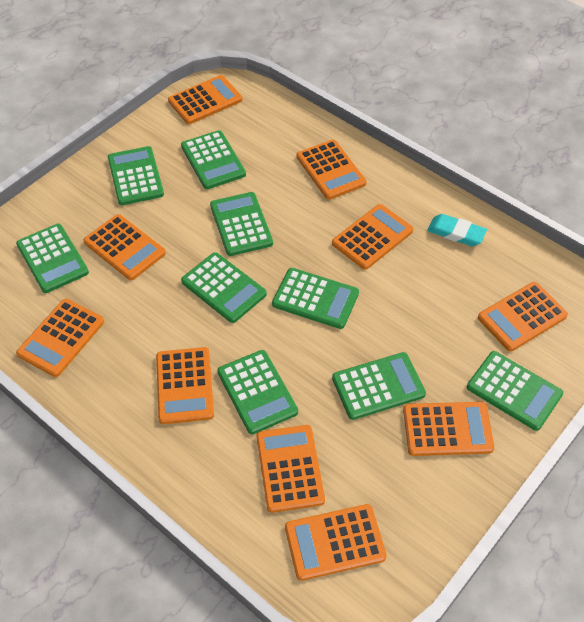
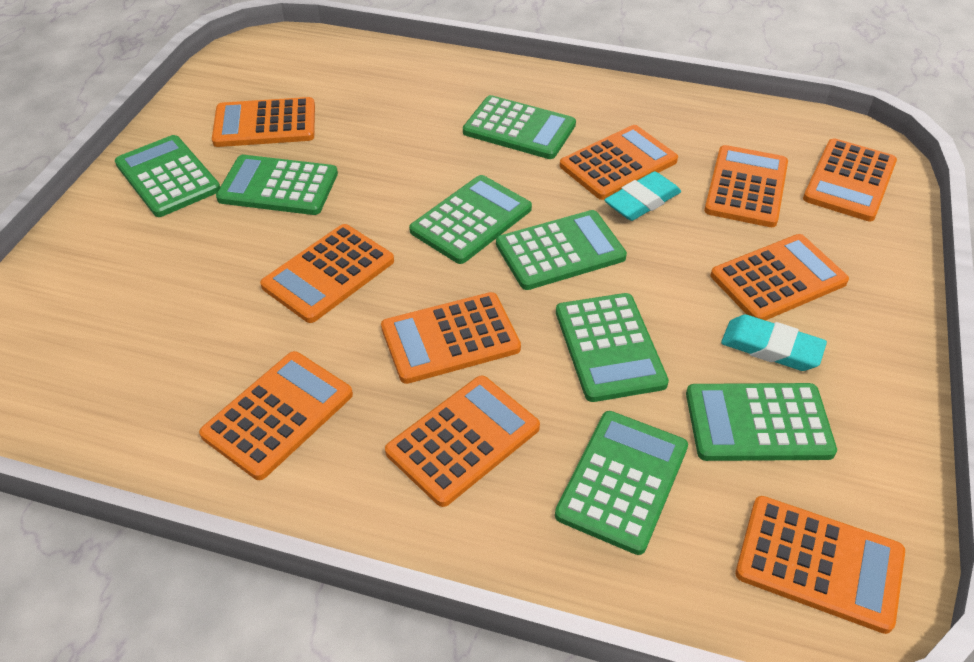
green calculator: [16,224,89,293] [108,146,164,205] [181,130,246,189] [181,252,267,323] [210,192,273,256] [217,350,298,434] [272,268,359,329] [332,352,426,420] [467,351,563,431] = 9 -> [115,135,220,217] [216,155,338,215] [409,175,532,264] [463,95,576,159] [496,210,627,290] [555,411,688,555] [556,293,669,402] [686,383,837,461] = 8
turquoise eraser: [427,214,487,246] = 1 -> [604,171,681,221] [721,314,827,371] = 2

